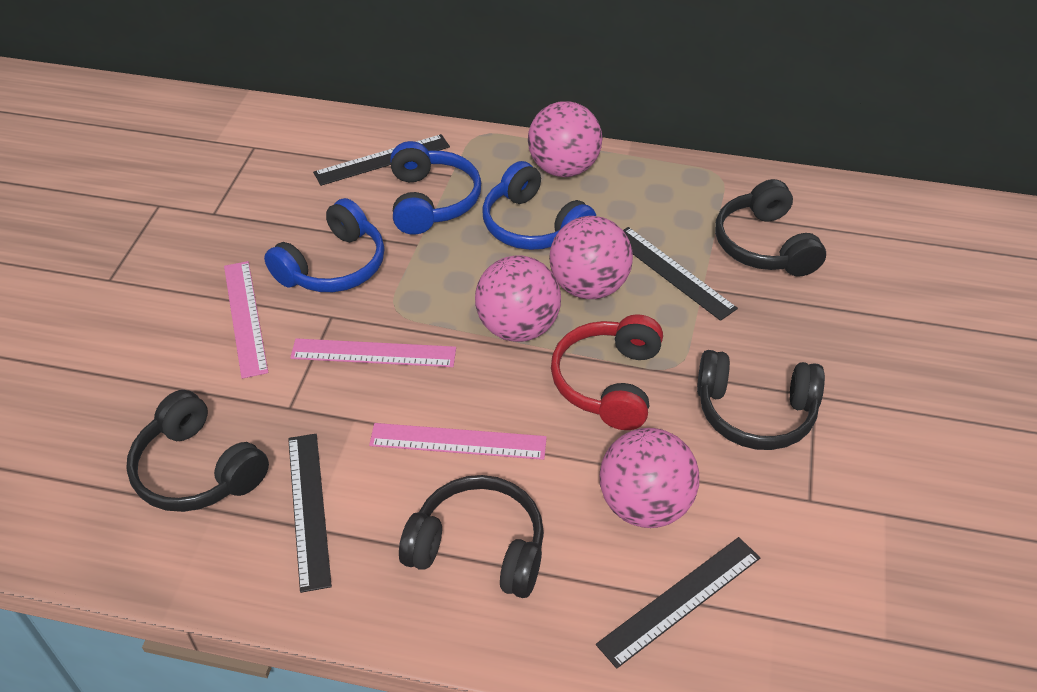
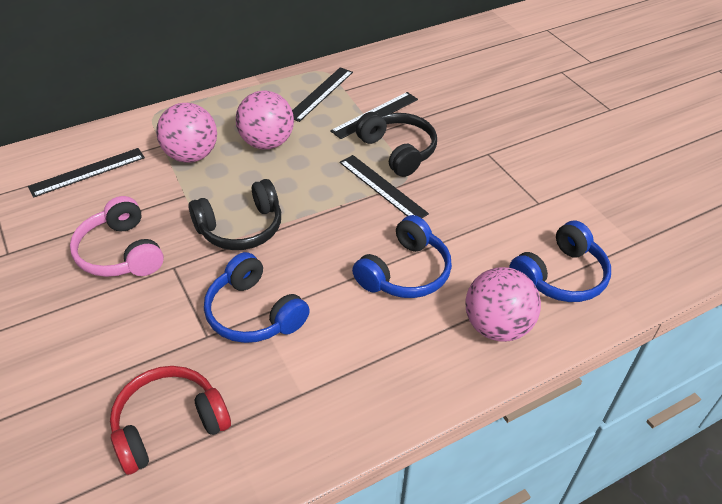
black headphones: [126,390,269,512] [399,475,544,598] [697,350,825,450] [715,179,826,277] = 4 -> [188,179,281,250] [355,112,437,177] = 2
pink ball: [475,255,561,342] [528,101,602,177] [549,216,633,299] [600,428,699,528] = 4 -> [156,103,217,163] [236,91,294,149] [466,267,541,342] = 3
pink headphones: none = 0 -> [70,196,164,277] = 1
pink ruler: [224,261,268,379] [290,338,456,367] [369,423,547,460] = 3 -> none = 0

